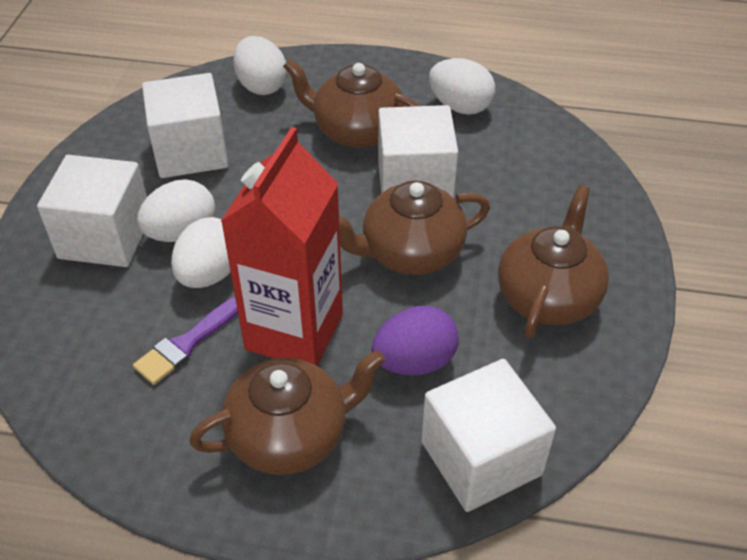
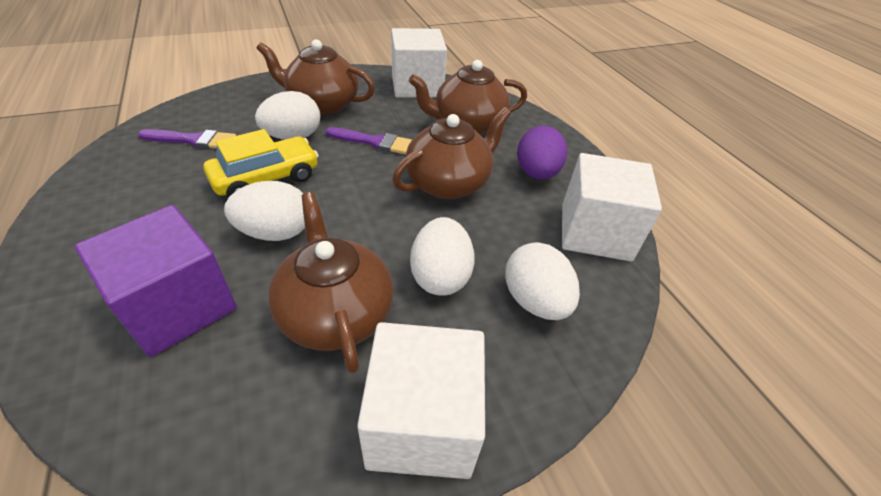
purple brush: [133,297,238,385] = 1 -> [138,129,236,149] [326,127,412,155] = 2
purple cube: none = 0 -> [75,205,237,357] = 1
red carton: [221,127,343,366] = 1 -> none = 0
white cube: [37,155,147,267] [142,73,229,178] [378,105,458,198] [421,359,556,512] = 4 -> [357,322,485,479] [391,28,447,98] [562,153,662,261] = 3
yellow car: none = 0 -> [204,129,319,198] = 1

